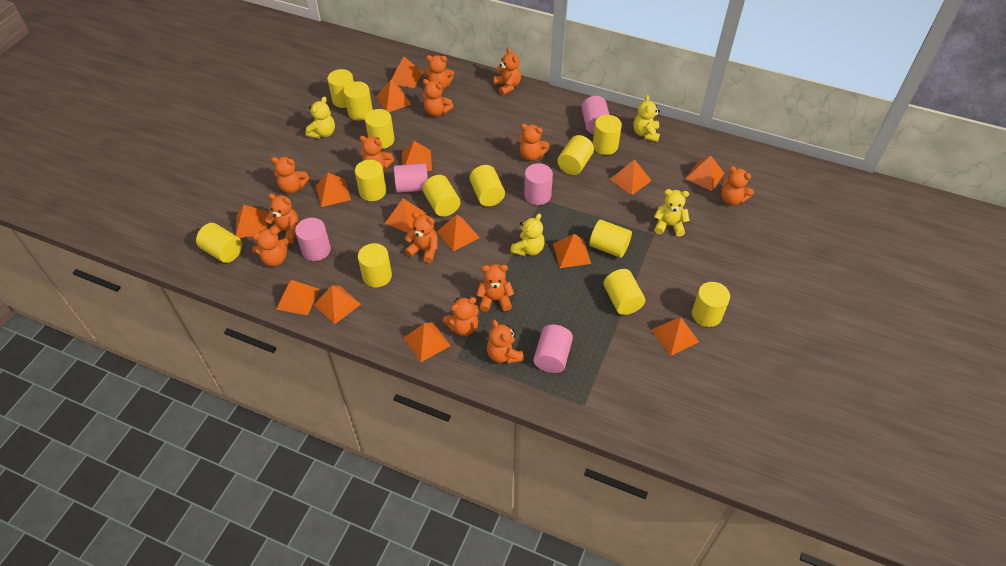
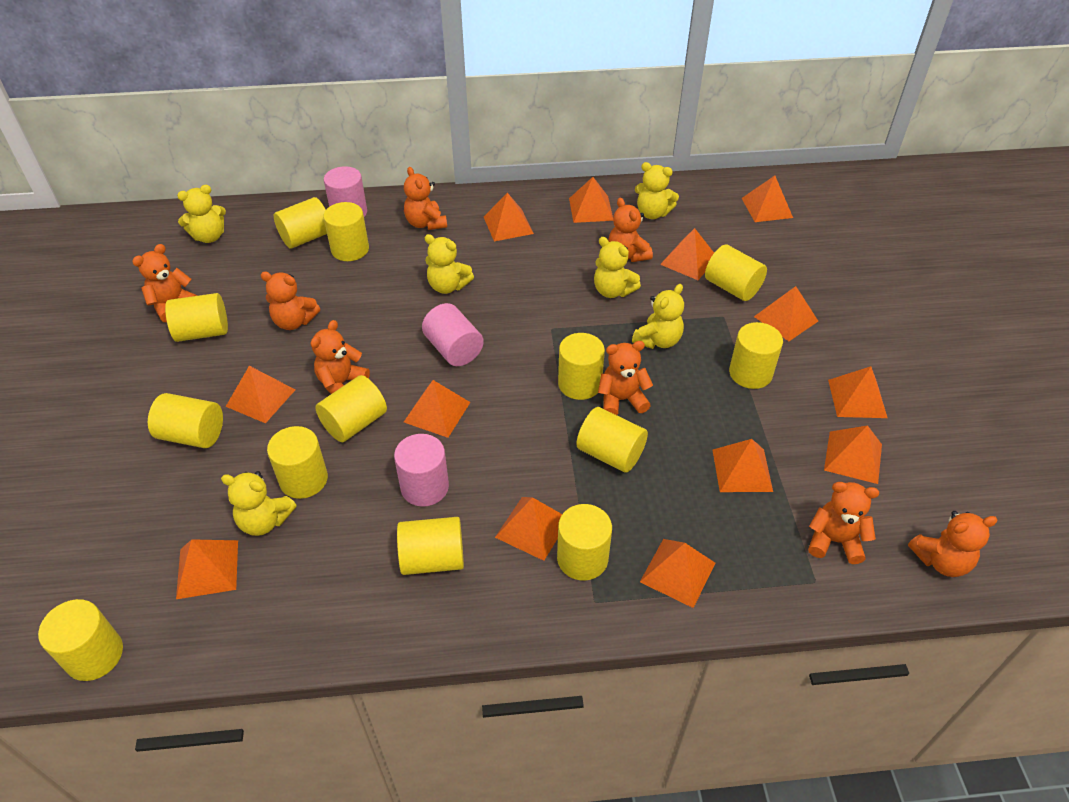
orange pyramid: [235,205,268,238] [276,280,319,315] [314,285,361,324] [316,173,351,207] [376,80,412,112] [385,198,427,233] [391,57,423,88] [402,141,432,171] [404,322,450,362] [437,215,480,252] [553,234,591,268] [610,159,652,195] [651,317,699,356] [685,155,724,191] = 14 -> [176,539,238,599] [226,366,295,423] [404,380,470,438] [484,193,534,241] [495,497,562,561] [569,177,613,223] [640,539,716,608] [660,228,714,280] [713,439,773,492] [742,176,793,222] [754,286,818,341] [824,425,882,484] [828,366,888,418] = 13
orange teddy bear: [252,229,289,267] [265,193,298,243] [271,157,309,194] [359,136,394,170] [405,212,438,263] [423,79,453,117] [424,55,454,90] [443,297,479,336] [476,264,514,312] [487,320,524,364] [493,47,521,95] [518,123,549,161] [721,166,754,206] = 13 -> [132,244,197,323] [261,272,320,330] [311,320,370,394] [404,167,447,230] [598,341,653,415] [608,198,653,262] [808,482,879,564] [908,511,997,577] = 8
pink cylinder: [295,218,331,261] [394,163,428,193] [524,163,553,205] [533,324,573,373] [581,96,609,134] = 5 -> [324,166,367,217] [394,434,449,507] [422,303,484,366] = 3
yellow teddy bear: [305,97,335,139] [510,214,545,256] [633,95,660,142] [654,189,690,237] = 4 -> [177,185,226,243] [221,471,297,536] [424,234,474,294] [594,237,641,298] [632,284,684,349] [635,162,679,219] = 6

